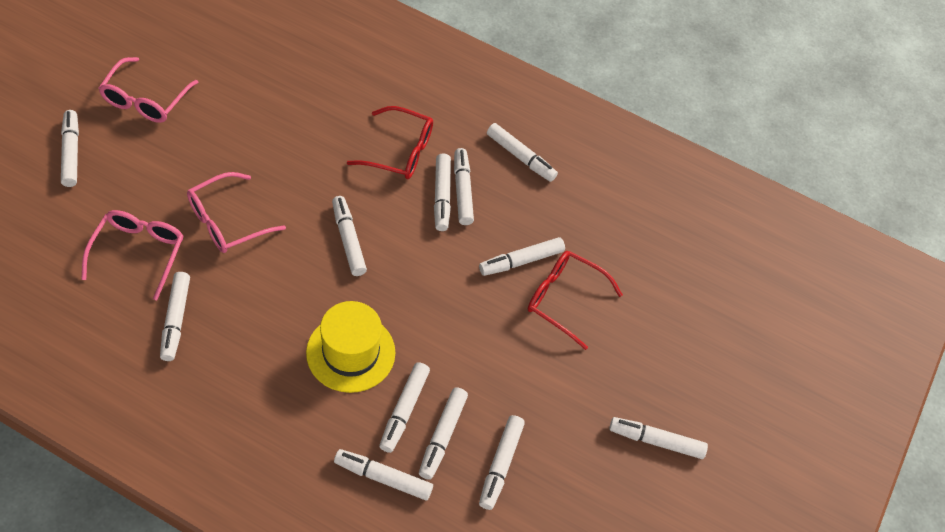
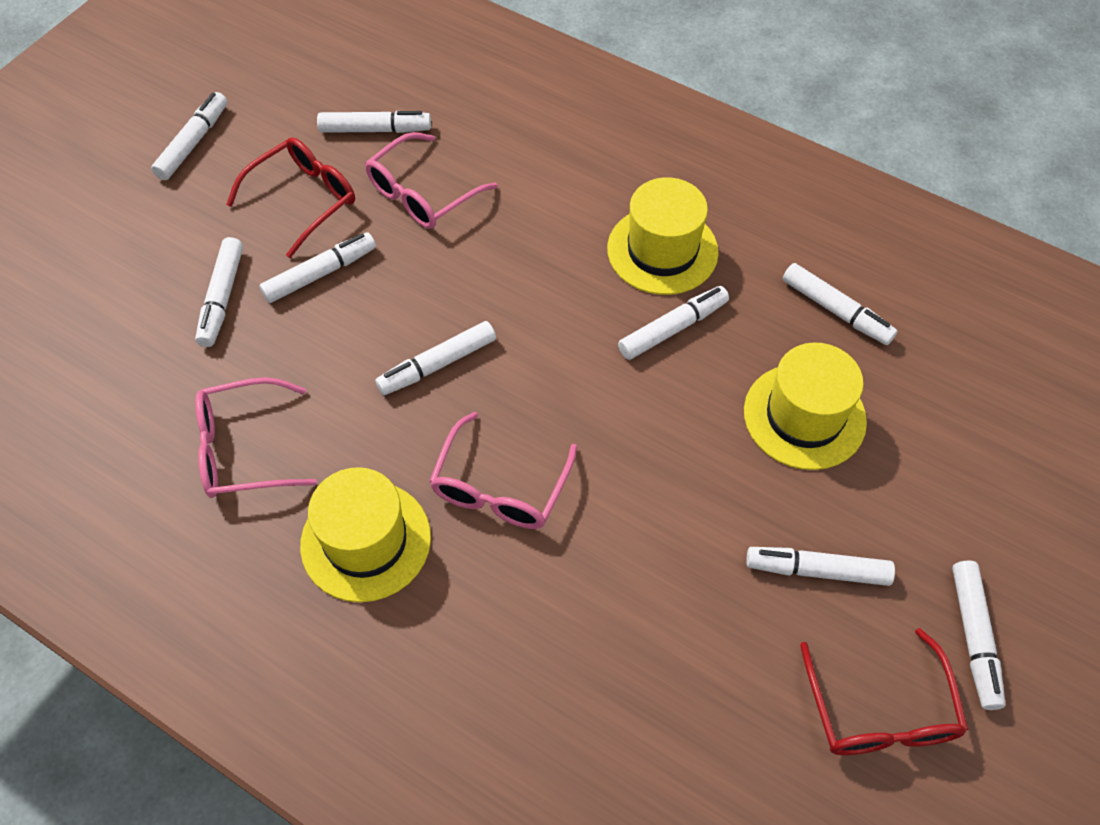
white marker: [61,110,79,187] [160,272,190,361] [332,196,367,276] [334,449,433,501] [379,362,430,453] [419,388,468,480] [434,154,451,231] [454,148,474,225] [479,237,565,276] [479,415,525,510] [487,123,558,182] [609,417,708,459] = 12 -> [151,92,228,180] [195,237,243,347] [259,232,376,303] [317,111,431,133] [375,321,496,395] [618,286,729,360] [746,547,895,586] [783,263,897,345] [952,560,1005,710] = 9
yellow hat: [306,301,395,393] = 1 -> [300,467,431,602] [607,177,719,295] [744,342,867,470] = 3

